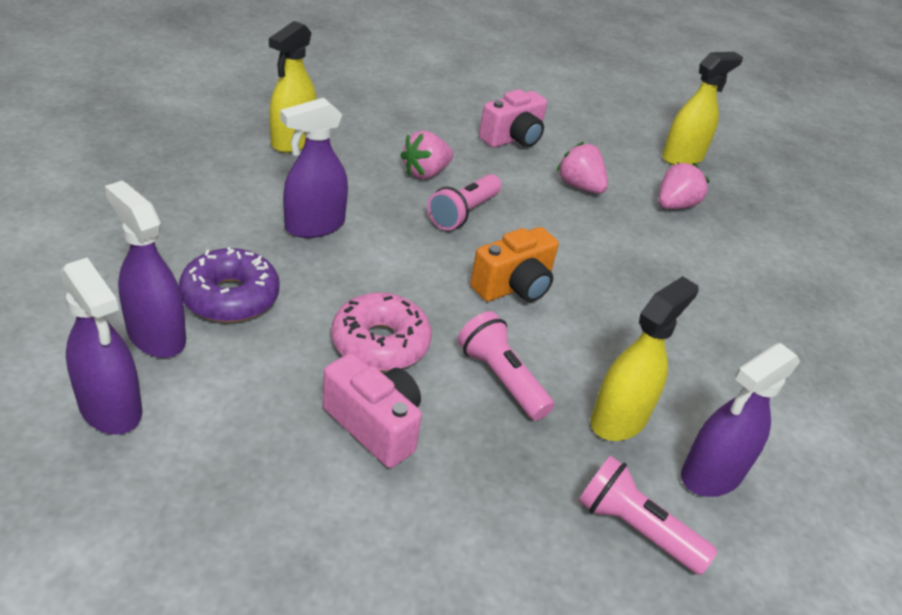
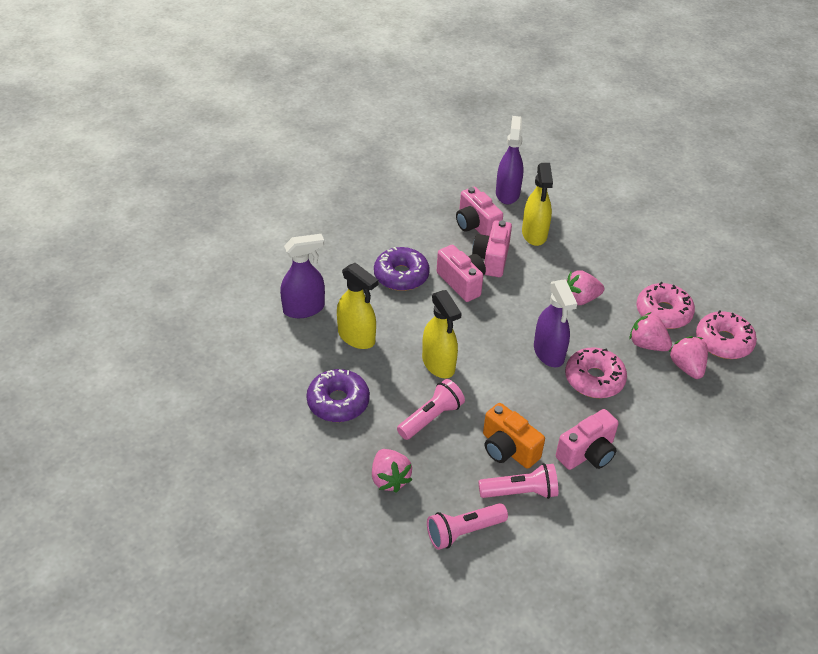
pink camera: [323,353,422,468] [479,89,547,148] = 2 -> [437,245,486,302] [456,187,503,236] [472,220,512,277] [556,409,619,470] = 4
pink donut: [332,293,432,371] = 1 -> [565,347,627,398] [636,282,695,329] [696,310,757,359] = 3
pink strawberry: [400,131,453,179] [557,142,608,193] [659,162,710,209] = 3 -> [372,449,412,493] [566,270,604,305] [629,312,672,351] [669,336,708,379] = 4
purple donut: [179,247,280,322] = 1 -> [306,369,370,422] [374,247,430,291] = 2
purple spray bottle: [60,258,142,435] [105,181,186,358] [280,98,348,238] [681,343,800,497] = 4 -> [280,234,325,318] [496,116,523,204] [534,279,577,367] = 3

